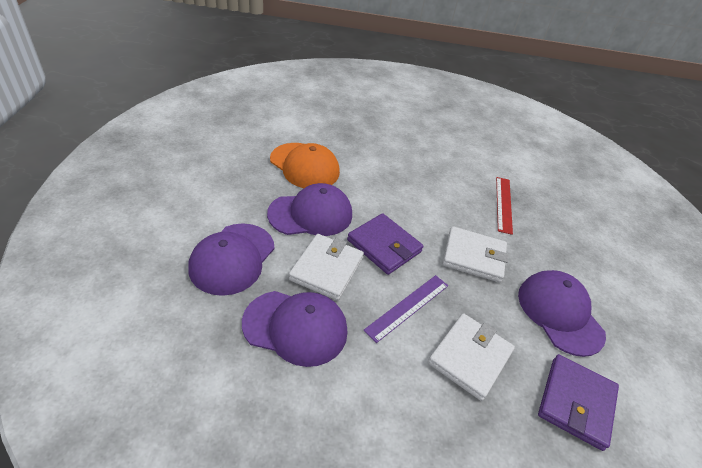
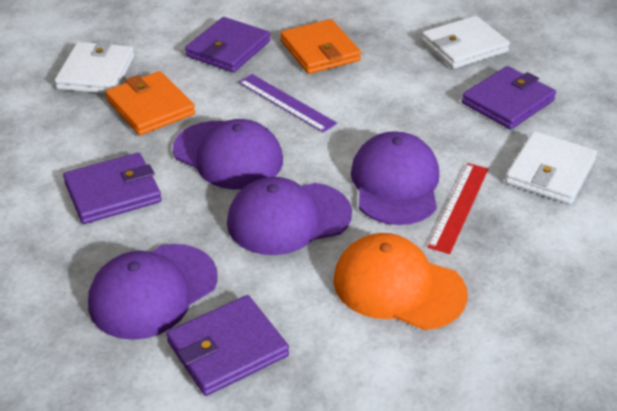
orange wallet: none = 0 -> [105,71,195,135] [280,19,361,74] = 2
purple wallet: [347,213,424,275] [538,354,619,451] = 2 -> [63,153,162,224] [166,295,289,396] [185,17,270,72] [462,66,556,130] = 4

